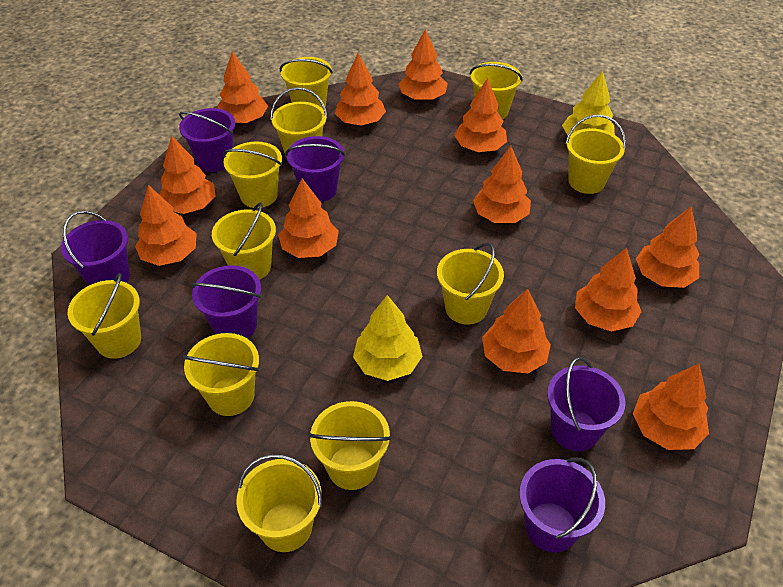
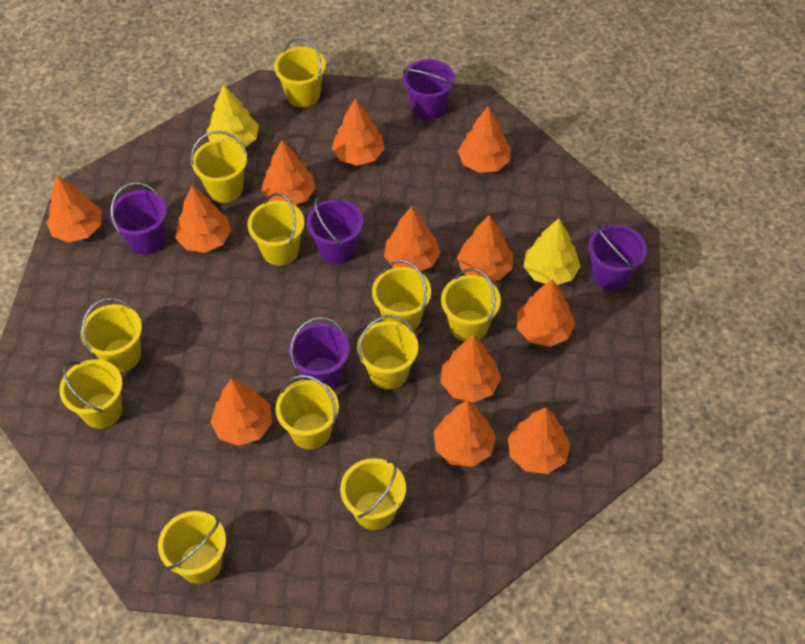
purple bucket: [61,211,130,286] [179,108,235,172] [191,265,261,338] [285,136,345,202] [519,457,605,553] [547,357,625,451] = 6 -> [110,182,167,255] [288,317,350,389] [306,196,364,264] [403,59,455,120] [588,224,647,290] = 5

